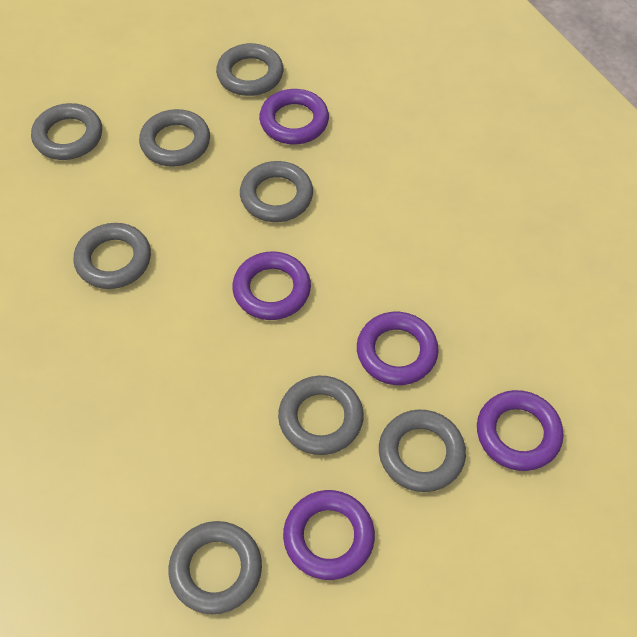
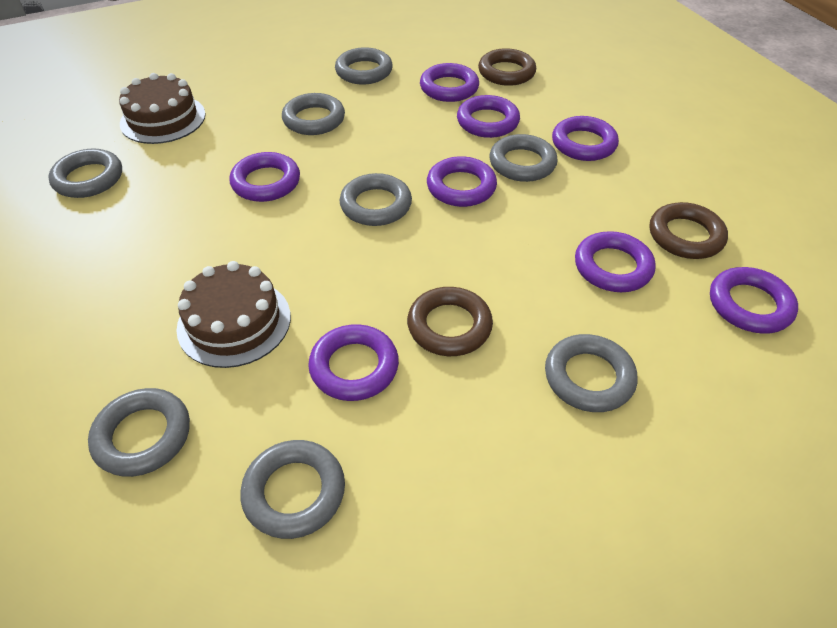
brown cake: none = 0 -> [119,73,206,144] [177,261,291,368] = 2
brown ring: none = 0 -> [407,287,493,356] [478,48,536,86] [650,202,728,259] = 3
purple ring: [232,251,311,320] [259,89,329,144] [283,490,375,580] [357,312,439,385] [477,390,564,471] = 5 -> [229,152,300,202] [308,324,399,401] [420,63,479,102] [427,156,497,207] [457,95,520,138] [552,116,619,161] [575,231,656,292] [710,267,798,334] = 8

